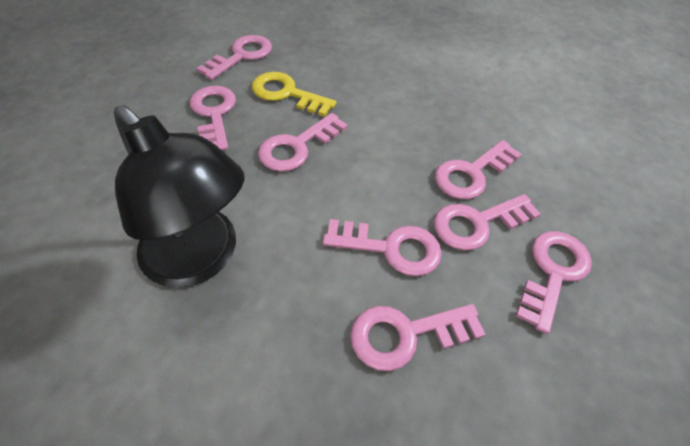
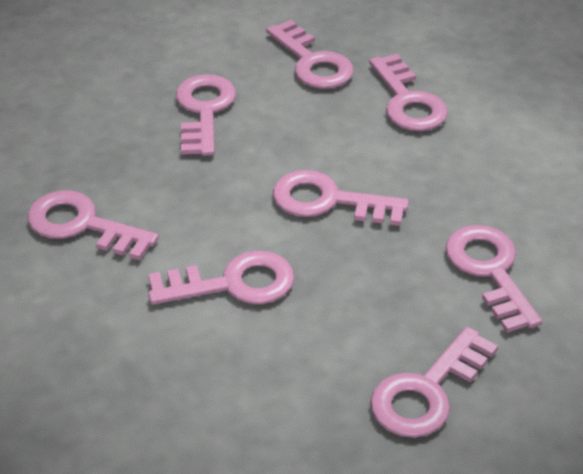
black lamp: [114,105,244,288] = 1 -> none = 0
yellow key: [252,72,337,117] = 1 -> none = 0

